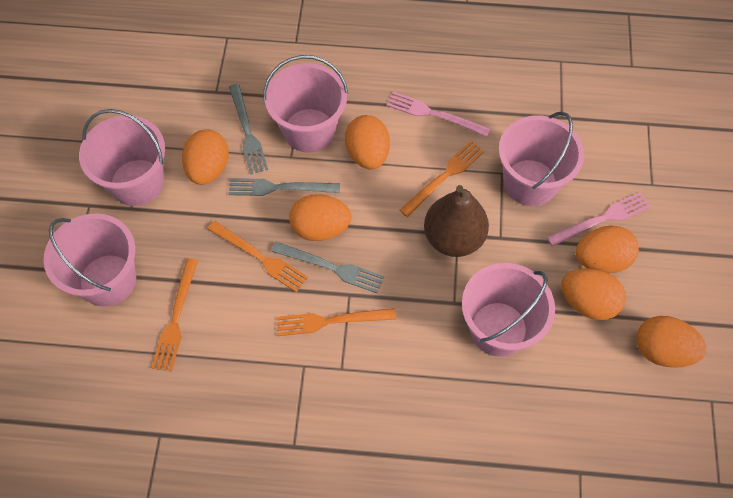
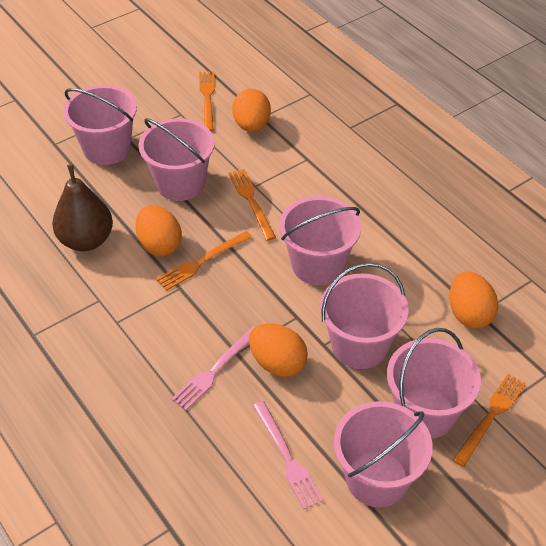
grey fork: [229,84,268,174] [229,178,340,196] [271,242,384,293] = 3 -> none = 0
orange egg: [182,129,229,185] [289,194,352,241] [345,115,390,170] [561,268,626,320] [575,226,639,273] [636,316,706,368] = 6 -> [136,205,182,256] [232,89,271,132] [249,323,308,377] [449,271,498,329] = 4
pink bucket: [44,214,136,307] [79,109,165,206] [263,55,348,153] [462,263,555,357] [498,111,584,206] = 5 -> [63,85,137,165] [139,118,215,201] [279,196,361,285] [320,263,409,369] [334,401,433,507] [387,328,481,439] = 6

